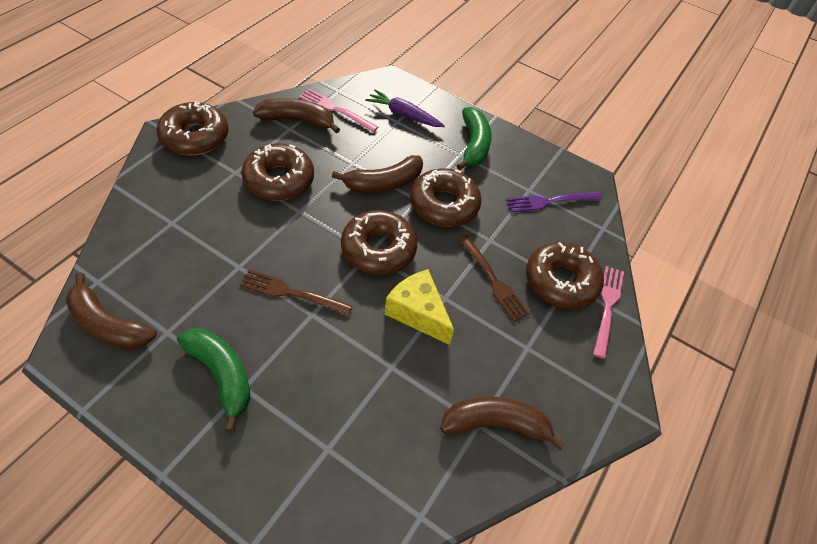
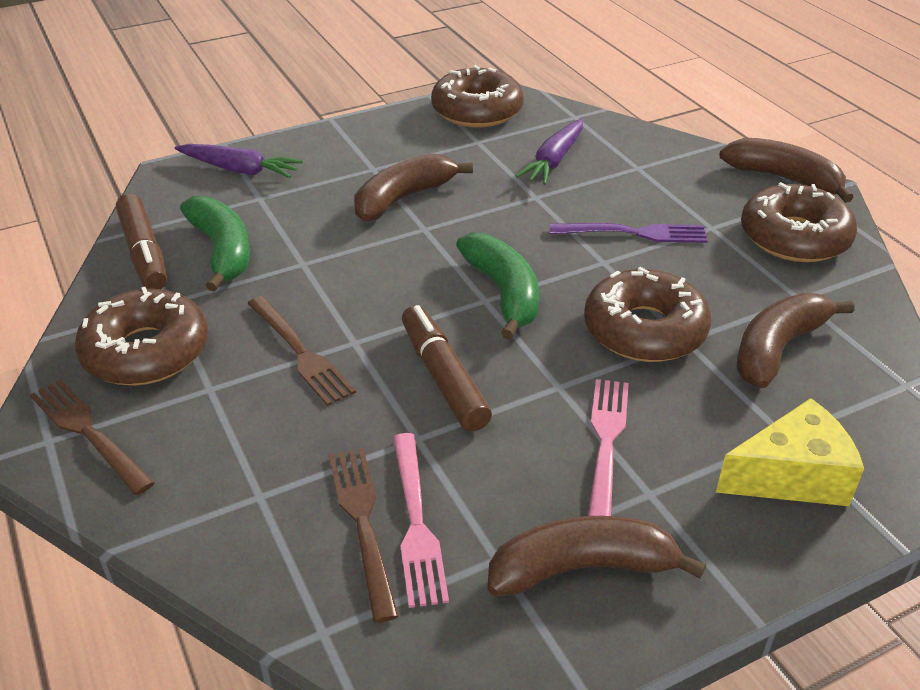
brown donut: [157,101,228,155] [241,144,314,201] [341,210,417,275] [410,169,482,227] [526,242,604,309] = 5 -> [75,287,208,385] [431,65,524,128] [584,267,711,362] [741,182,857,262] = 4
brown fork: [240,270,353,316] [458,235,530,322] = 2 -> [30,379,154,495] [248,296,356,406] [329,448,399,623] = 3
brown marker: none = 0 -> [116,194,167,289] [402,305,492,432] = 2
purple carrot: [365,90,445,127] = 1 -> [175,144,303,178] [516,119,583,185] = 2

